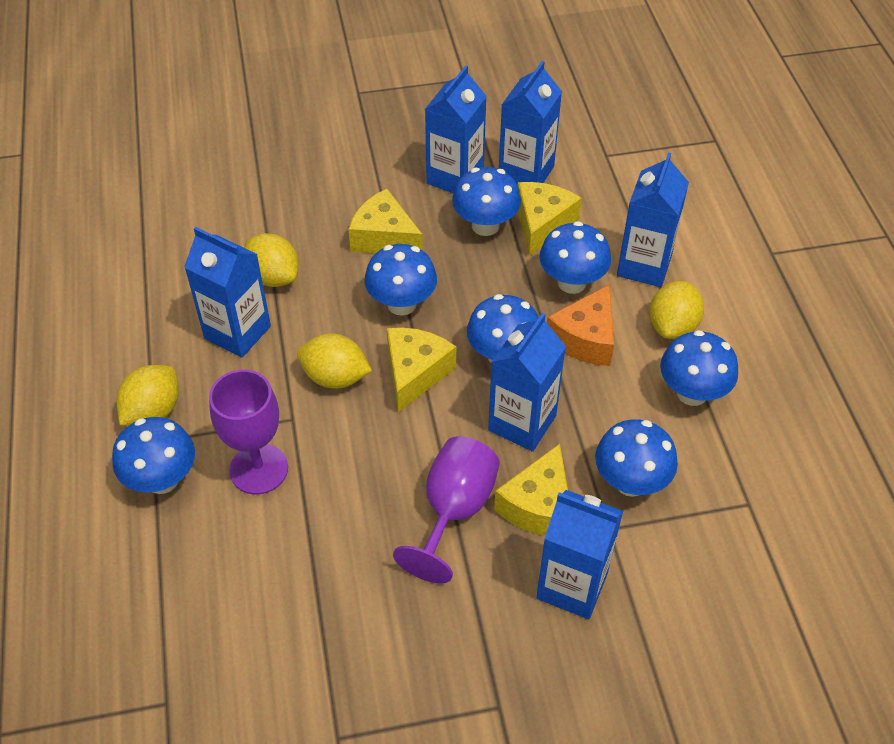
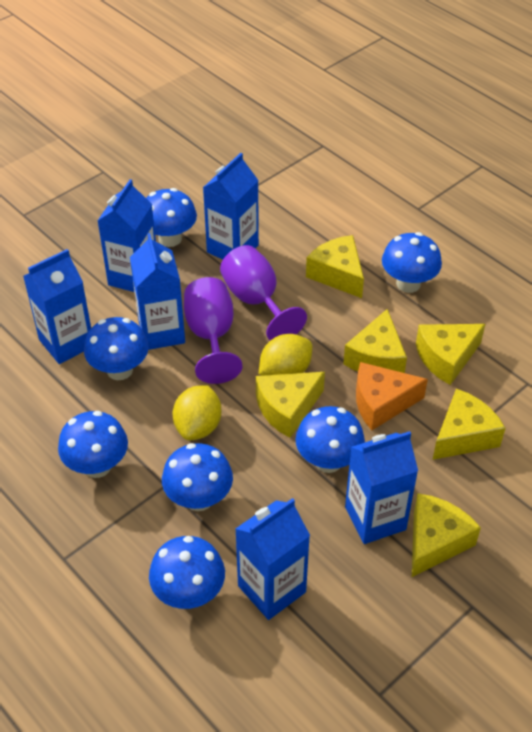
yellow cheese: [348,189,423,253] [387,327,456,413] [494,443,568,536] [518,182,582,256] = 4 -> [256,372,325,438] [306,235,364,298] [343,309,407,373] [412,493,481,577] [416,324,485,385] [433,389,505,460] = 6
yellow lemon: [116,365,179,426] [244,233,299,287] [297,333,372,389] [650,281,704,339] = 4 -> [173,385,222,440] [259,334,312,376] = 2

